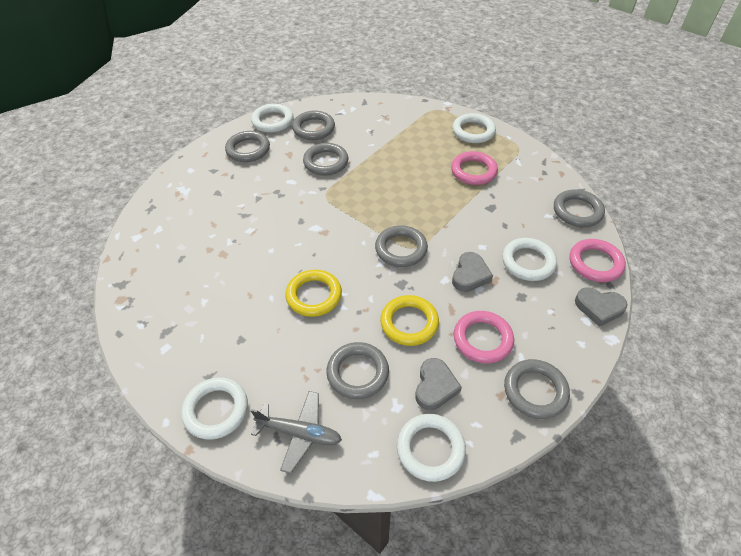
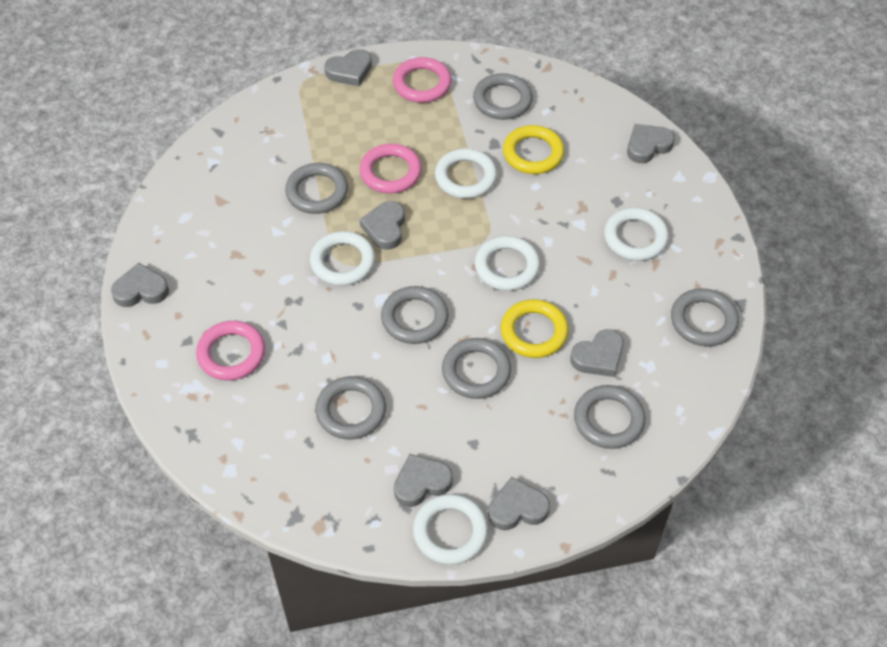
grey heart: [415,358,462,410] [452,252,493,292] [575,287,628,327] = 3 -> [111,263,169,307] [324,49,372,86] [360,201,405,250] [394,454,453,507] [488,477,550,530] [570,329,624,377] [627,124,675,163] = 7
grey plane: [251,391,342,474] = 1 -> none = 0

